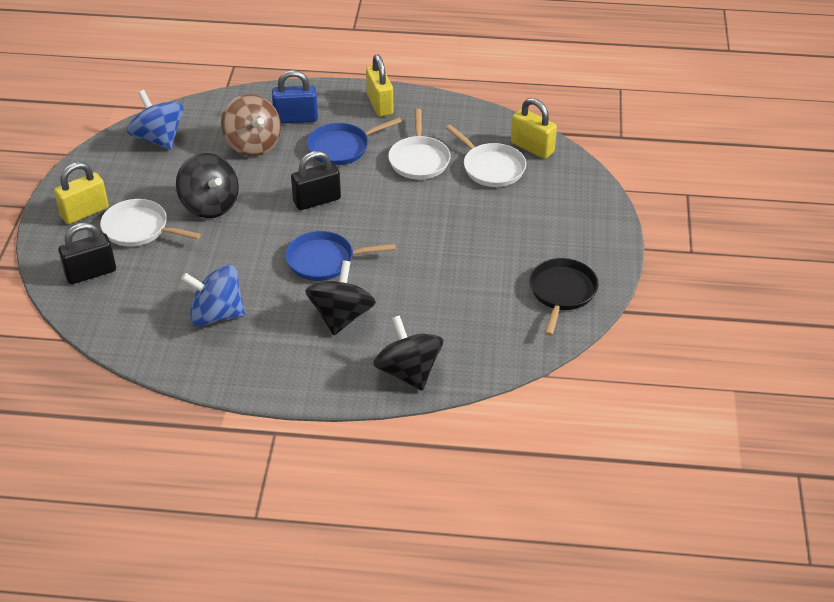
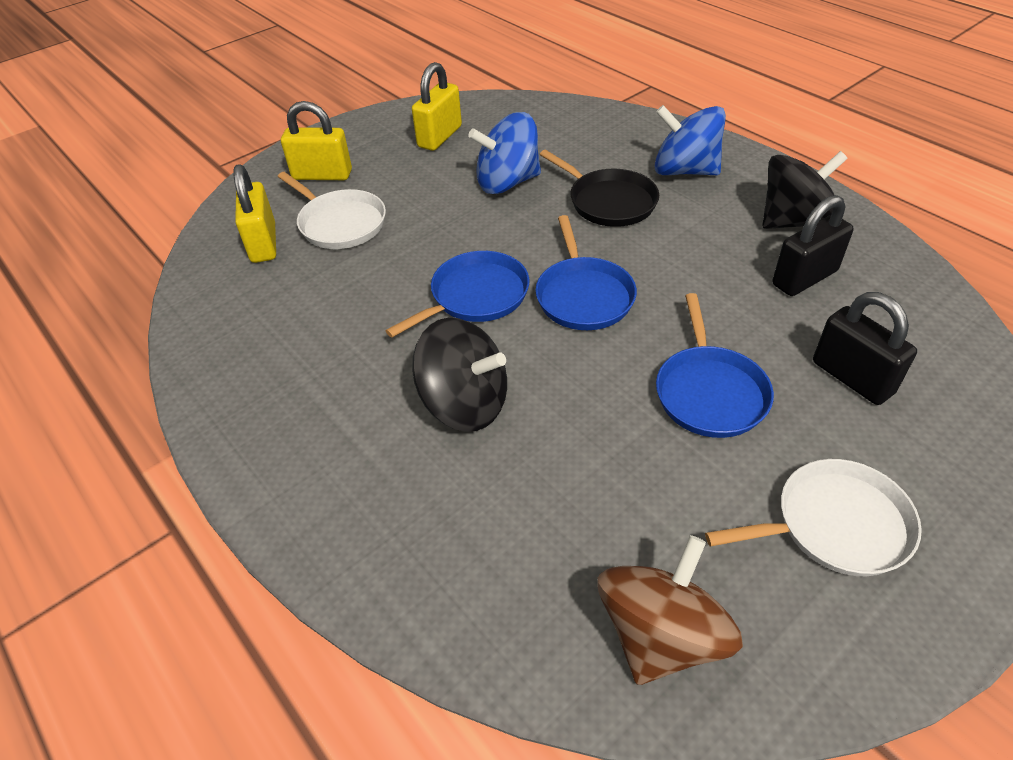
black spinning top: [176,153,239,218] [305,260,376,335] [373,315,443,391] = 3 -> [412,318,507,432] [762,151,848,229] = 2
blue padlock: [272,70,318,123] = 1 -> none = 0
blue pan: [285,231,396,281] [307,118,402,165] = 2 -> [386,251,529,338] [535,215,637,330] [656,293,774,438] = 3
white pan: [100,199,201,247] [388,109,451,180] [446,125,526,187] = 3 -> [277,172,386,249] [705,459,922,576] = 2

